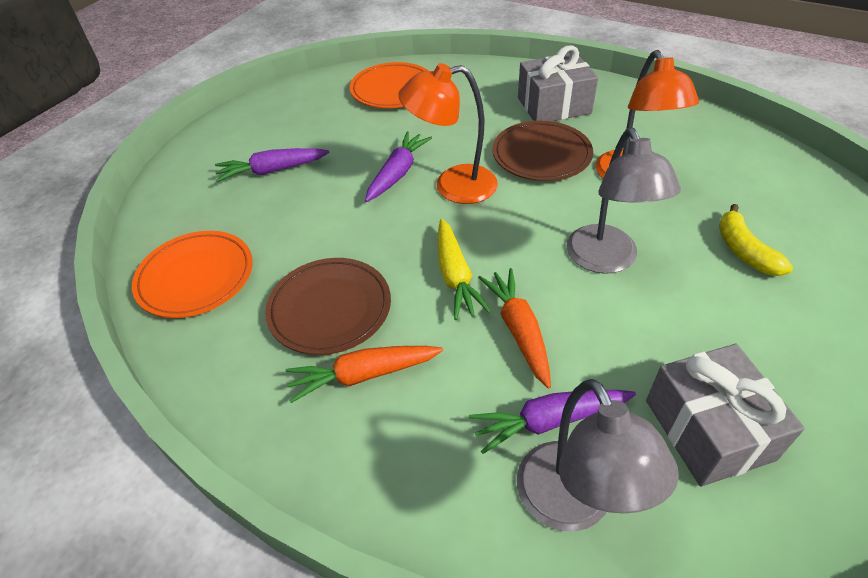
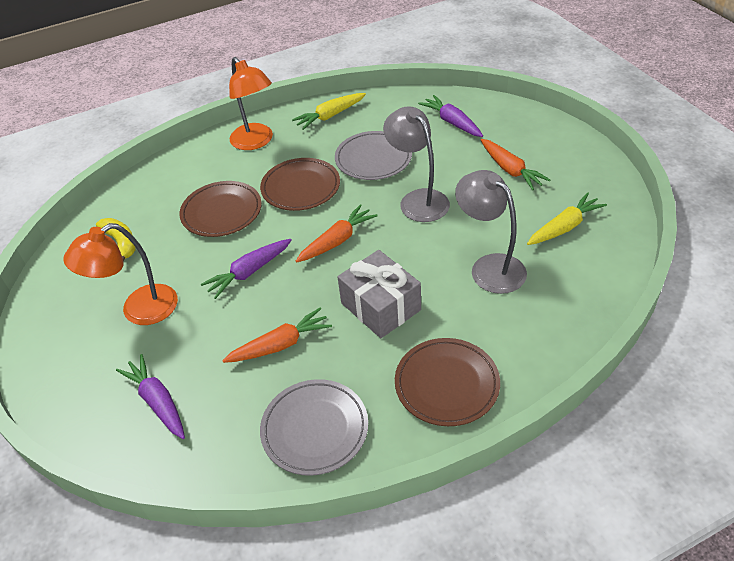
brown plate: [265,258,391,355] [492,121,593,181] = 2 -> [179,181,262,237] [260,158,340,211] [395,338,500,426] = 3
grey gift: [518,45,598,121] [646,344,805,487] = 2 -> [338,250,421,338] = 1
grey plate: none = 0 -> [260,379,368,476] [335,131,412,180] = 2
orange carrot: [285,346,443,403] [478,268,551,388] = 2 -> [222,308,332,363] [296,204,378,262] [481,139,550,190] = 3
orange plate: [132,231,253,318] [350,62,429,108] = 2 -> none = 0
yellow carrot: [438,219,491,320] = 1 -> [292,93,366,130] [527,192,607,245] = 2

